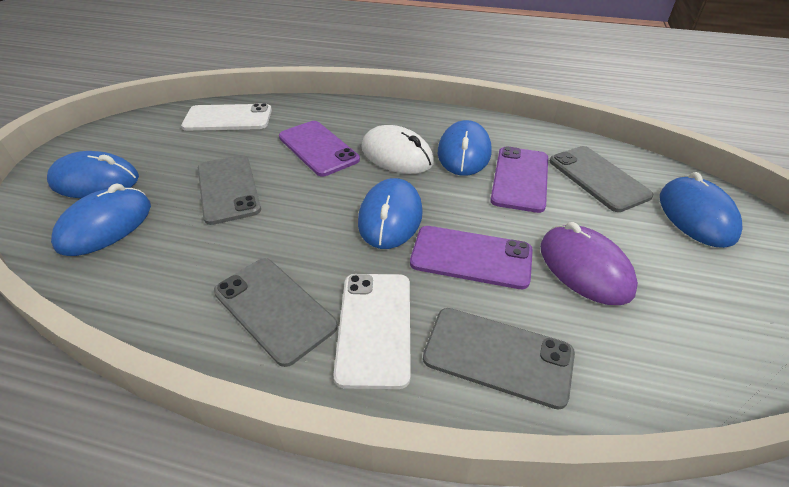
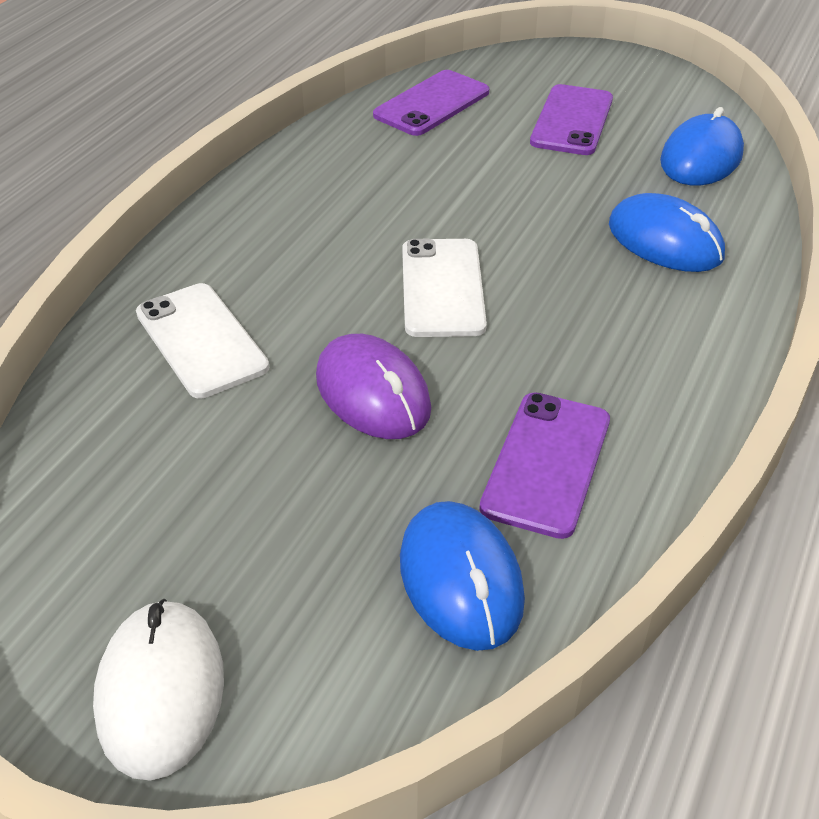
blue mouse: [47,151,139,198] [51,183,151,256] [358,178,423,249] [438,120,492,176] [660,172,743,248] = 5 -> [400,501,525,651] [609,193,725,272] [660,107,744,185] = 3
grey phone: [198,155,261,225] [214,258,338,367] [423,308,575,410] [550,146,654,212] = 4 -> none = 0

